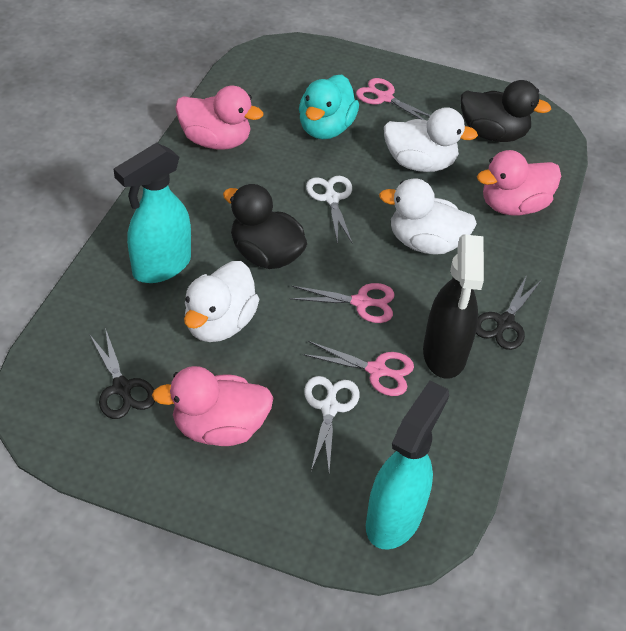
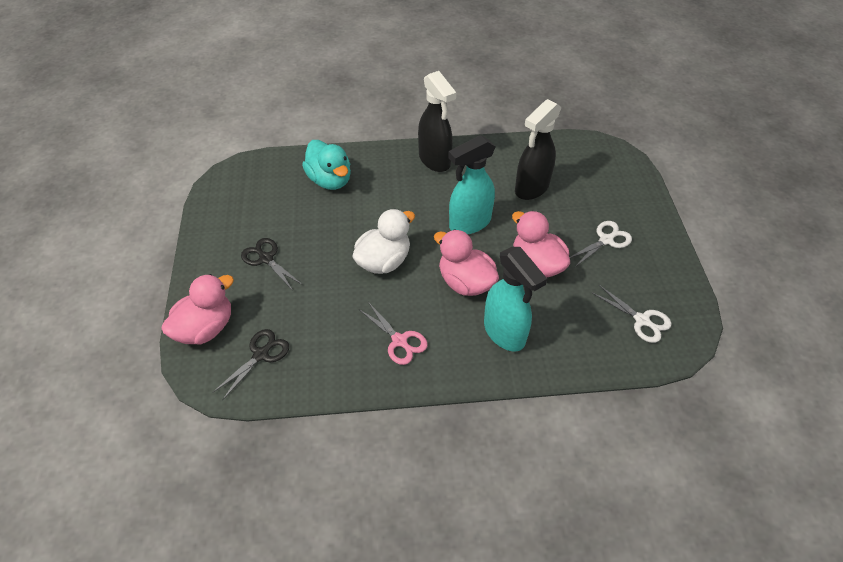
black duck: [223,184,307,269] [460,80,551,142] = 2 -> none = 0
black spray bottle: [423,235,484,379] = 1 -> [418,71,456,172] [515,99,562,200] = 2
pink scissors: [289,283,395,323] [303,341,414,396] [356,78,430,120] = 3 -> [359,302,428,365] = 1
white duck: [184,261,260,342] [379,178,477,255] [384,107,478,172] = 3 -> [353,209,415,274] = 1

